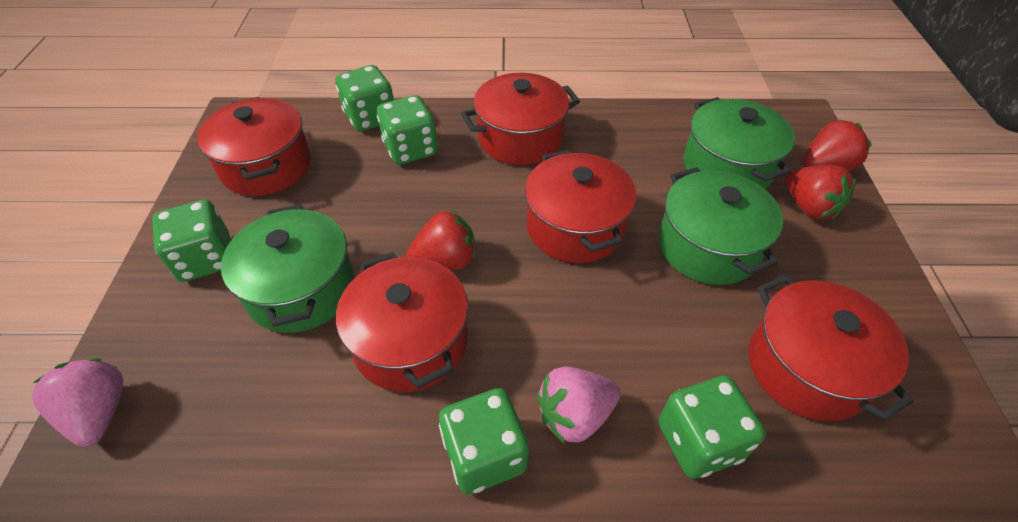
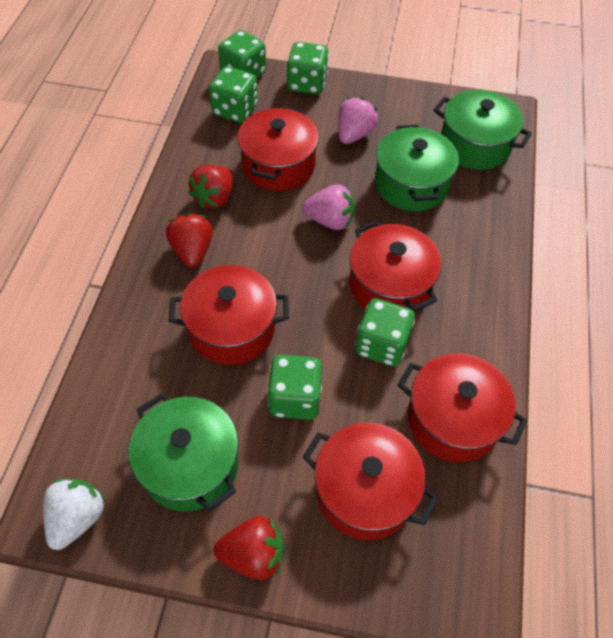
white strawberry: none = 0 -> [43,479,105,550] = 1

